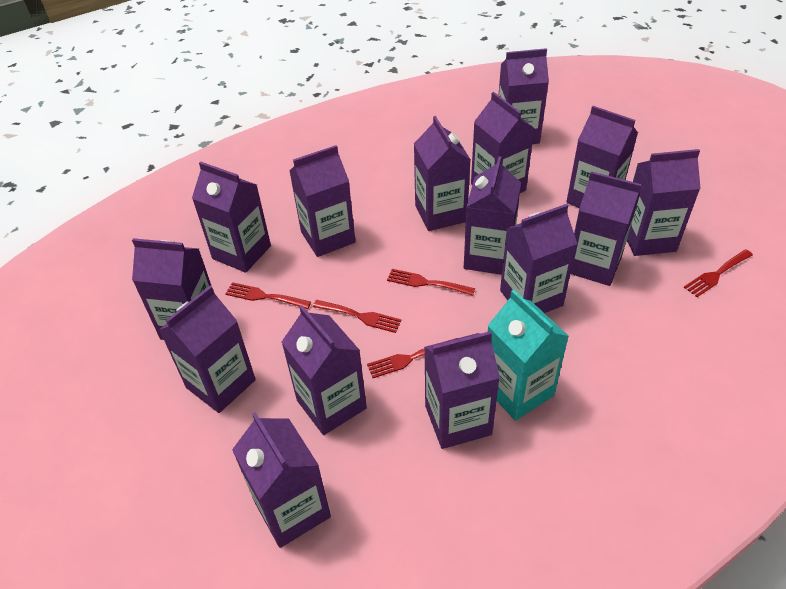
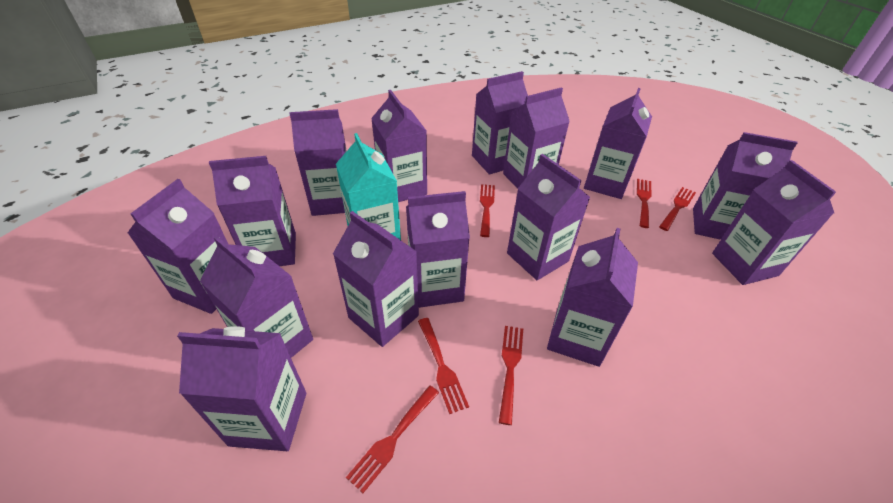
red fork: [225,282,311,309] [313,300,402,333] [367,338,457,378] [387,269,475,296] [684,249,753,297] = 5 -> [346,385,439,493] [418,318,469,414] [480,184,495,237] [499,326,523,425] [637,179,652,228] [659,187,696,231] = 6

